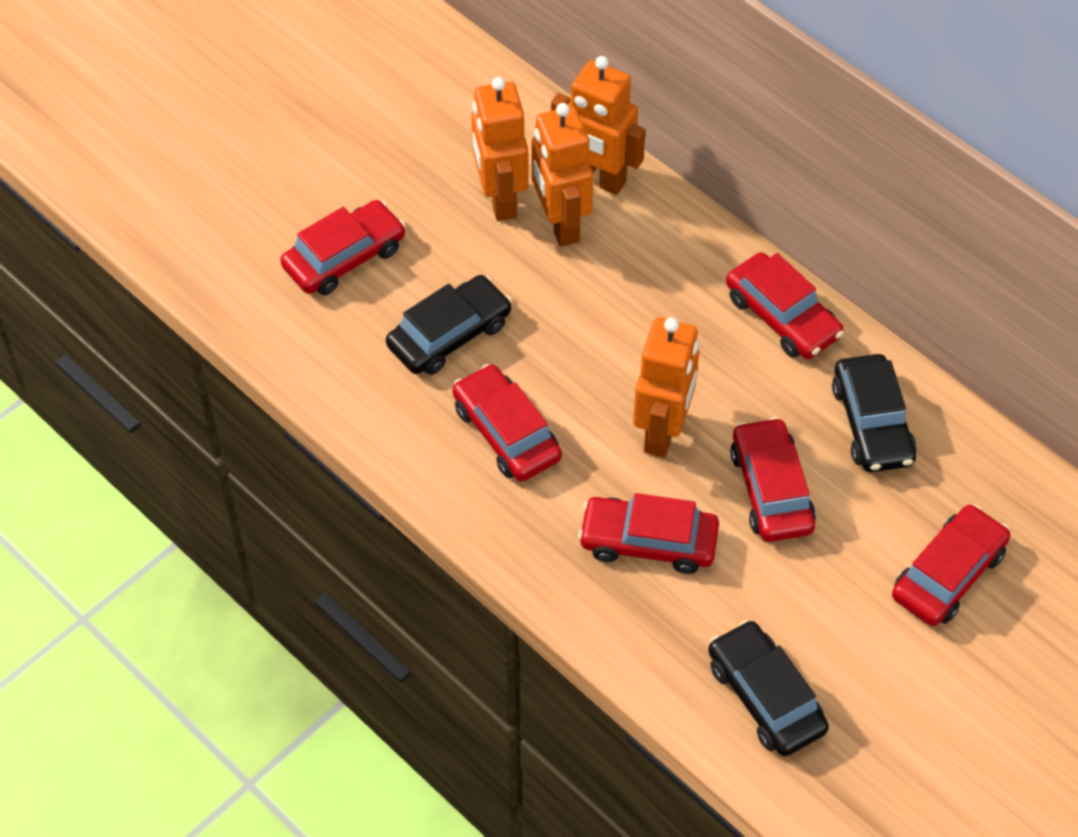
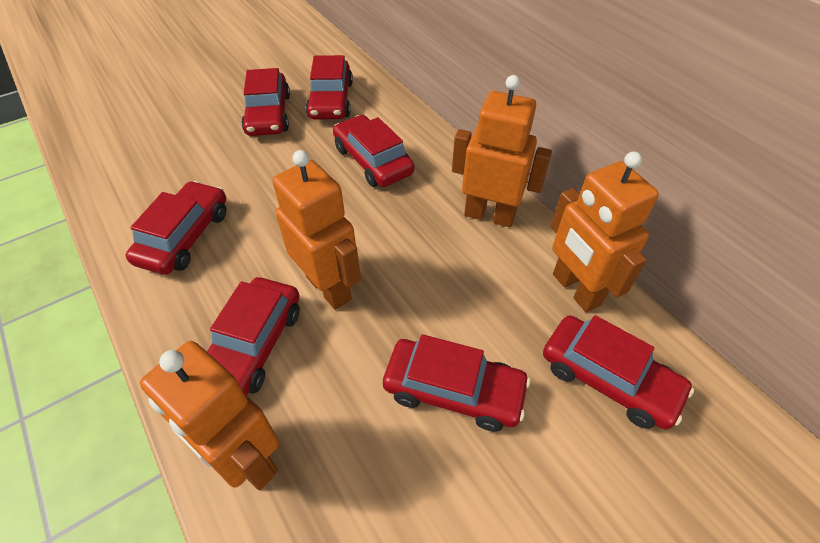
black car: [386,275,512,375] [708,620,829,757] [832,354,917,472] = 3 -> none = 0
red car: [280,200,406,295] [452,364,562,482] [578,493,719,574] [726,252,844,359] [730,417,816,542] [892,504,1010,626] = 6 -> [126,181,226,275] [207,277,300,396] [242,68,290,136] [306,55,353,120] [333,115,414,187] [383,334,530,432] [543,315,694,429] = 7

